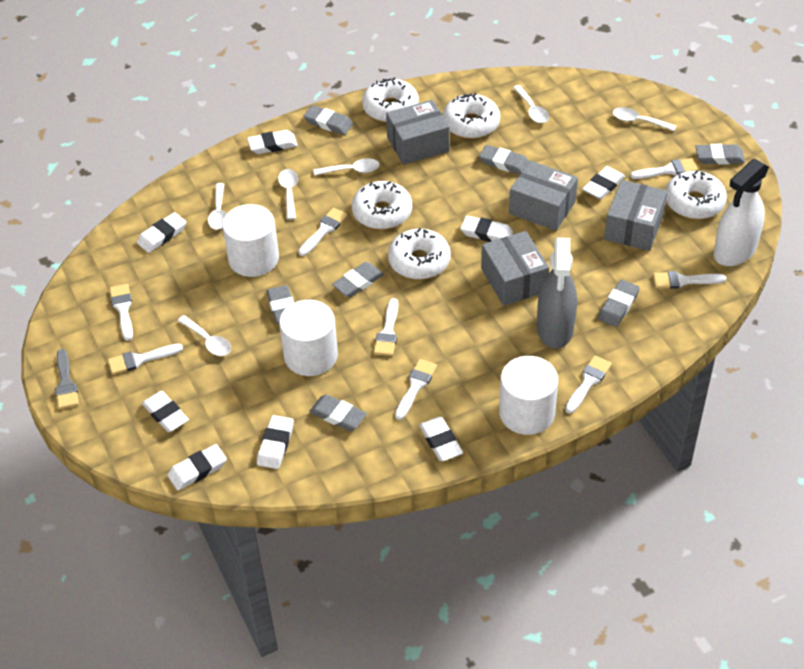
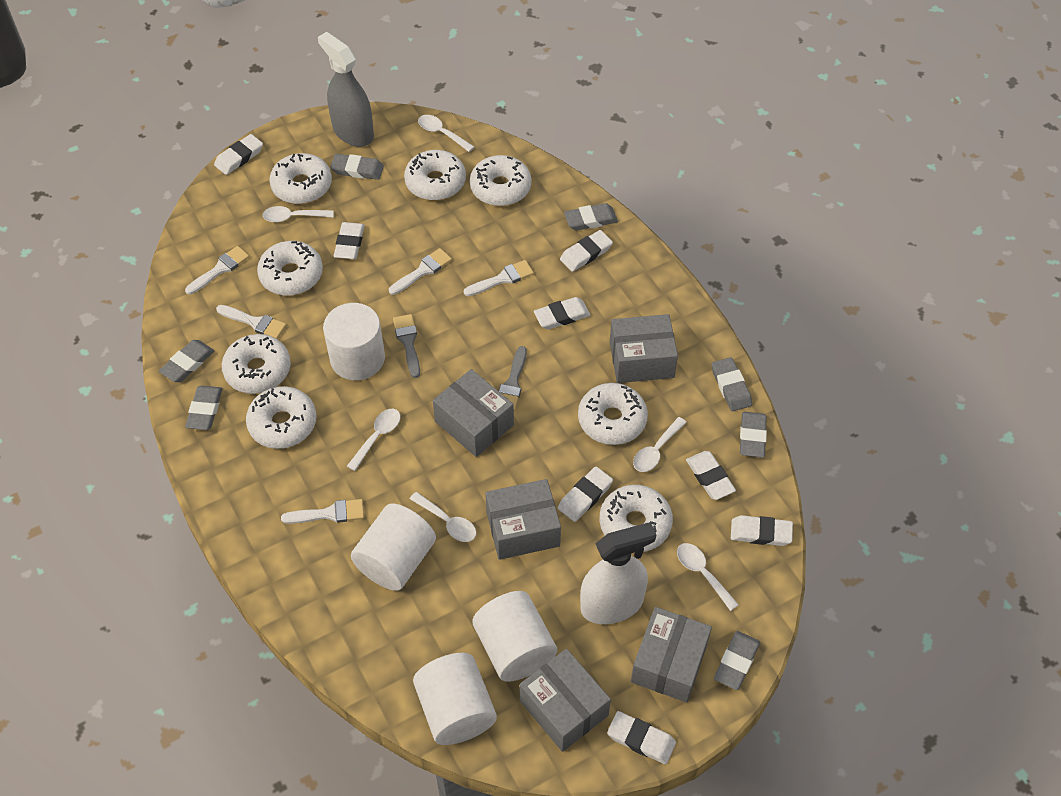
grey box: [386,100,450,165] [481,231,549,306] [509,161,578,231] [604,180,667,251] = 4 -> [433,369,514,457] [485,479,561,560] [519,649,611,752] [610,314,678,383] [631,607,712,703] = 5
grey brush: [55,349,79,409] = 1 -> [393,314,420,378] [499,346,527,411] = 2
white brush: [108,344,183,375] [110,284,133,341] [298,208,348,256] [374,298,398,356] [395,359,437,420] [565,355,612,414] [630,158,698,179] [653,271,726,289] = 8 -> [185,246,250,295] [216,305,286,339] [281,499,364,524] [389,248,452,295] [464,260,534,296] = 5
white cylinder: [222,204,279,277] [279,300,338,376] [499,356,558,435] = 3 -> [323,303,385,380] [351,503,436,591] [413,653,497,745] [472,591,557,682] = 4
white donut: [352,181,412,229] [362,78,419,122] [388,228,451,280] [443,93,500,139] [666,170,727,219] = 5 -> [222,334,291,394] [246,386,316,449] [257,241,323,296] [269,153,332,204] [404,150,466,200] [470,155,532,206] [578,383,648,445] [600,485,673,552] = 8

